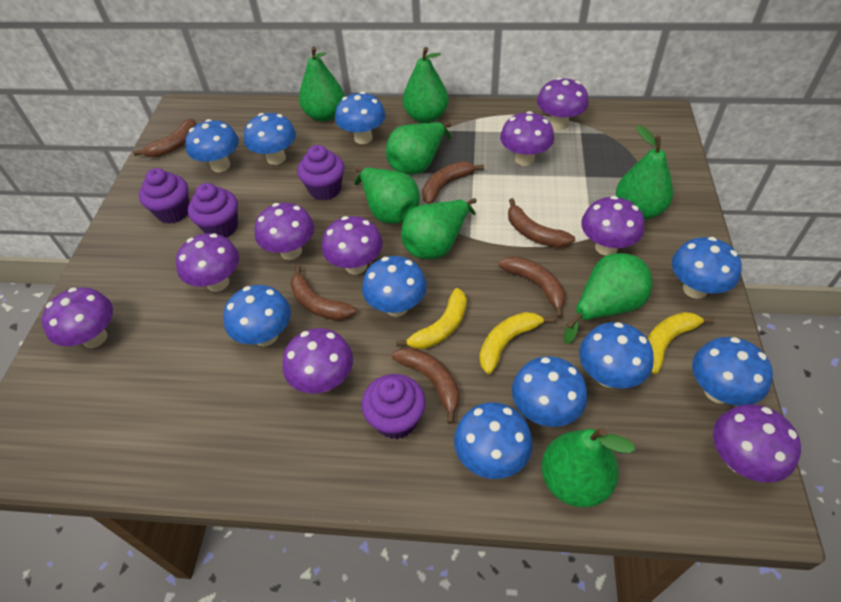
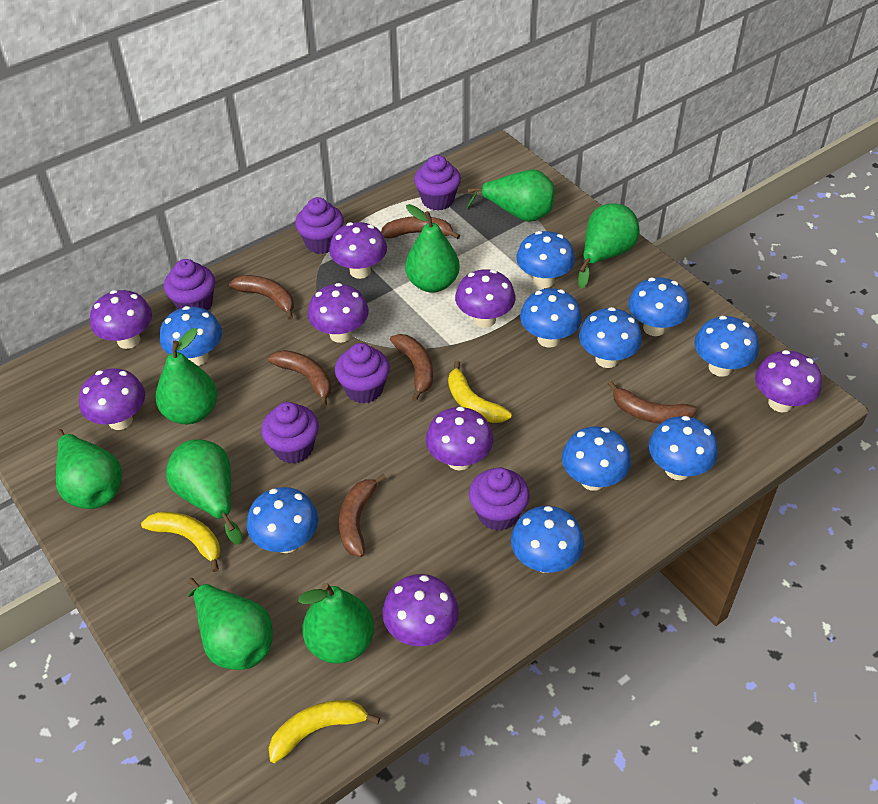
purple cupcake: [139,168,189,224] [188,183,238,238] [297,145,344,201] [362,374,426,439] = 4 -> [164,259,215,310] [261,402,319,464] [295,197,344,254] [335,343,390,403] [414,155,461,211] [469,468,530,531] = 6
purple mushroom: [42,288,113,348] [176,233,239,292] [255,203,314,260] [282,328,353,394] [322,216,383,274] [500,111,554,166] [537,77,589,130] [581,196,644,256] [713,404,801,483] = 9 -> [79,368,145,430] [90,290,152,349] [308,283,369,343] [329,222,387,279] [382,574,459,646] [426,407,493,470] [455,269,516,328] [755,350,822,412] = 8

